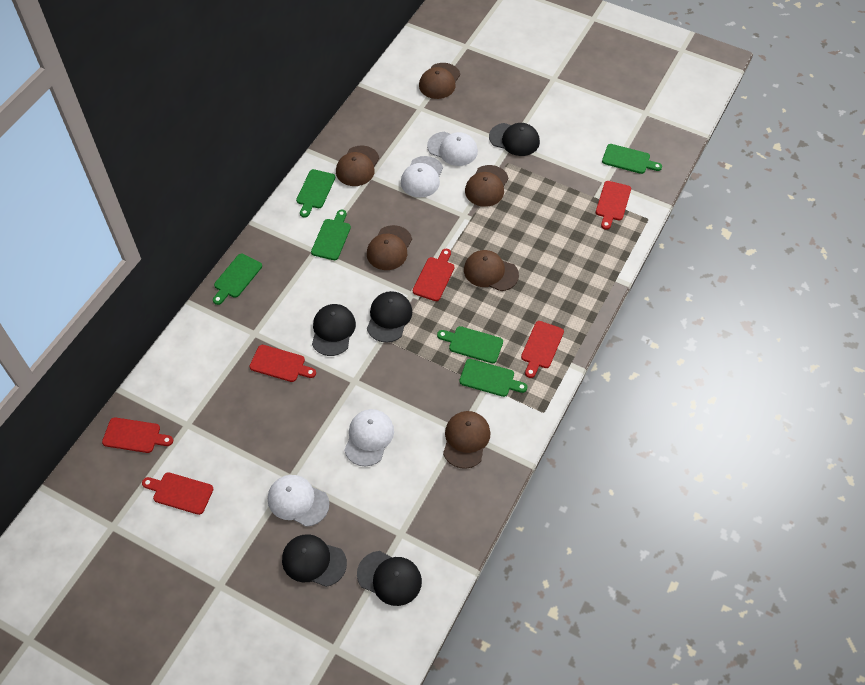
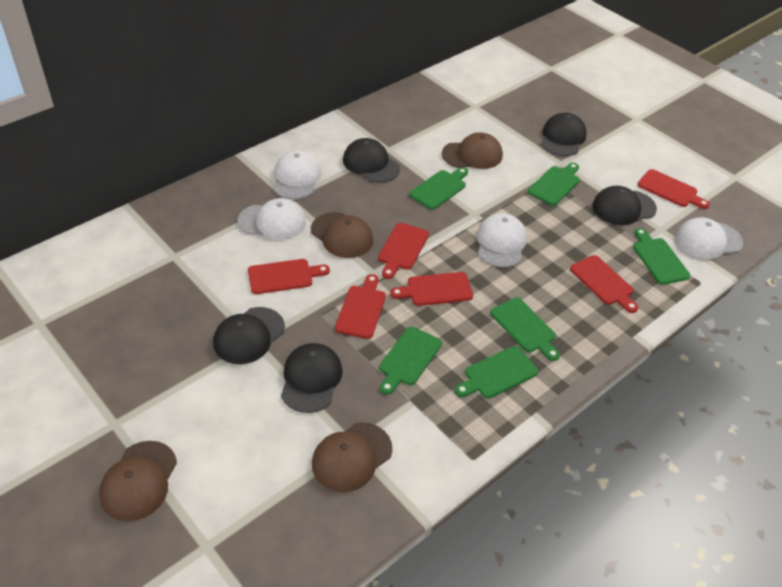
brown cap: [336,146,379,186] [367,225,412,270] [419,63,460,99] [443,411,490,469] [464,250,519,291] [465,165,508,207] = 6 -> [99,441,177,521] [311,212,373,258] [312,422,392,492] [442,132,503,169] = 4

